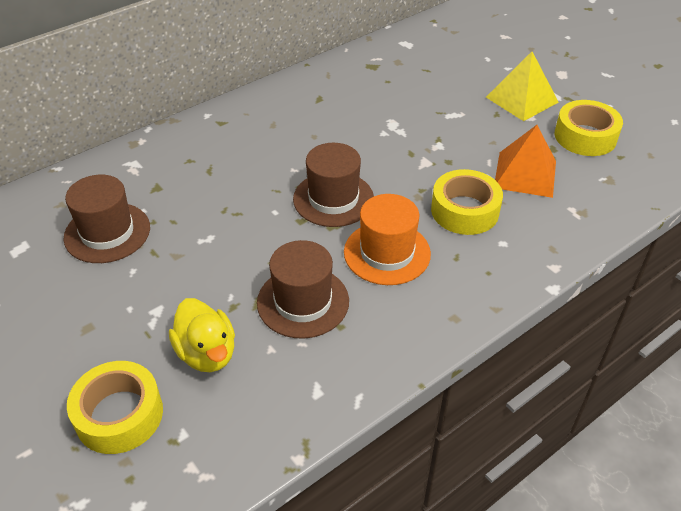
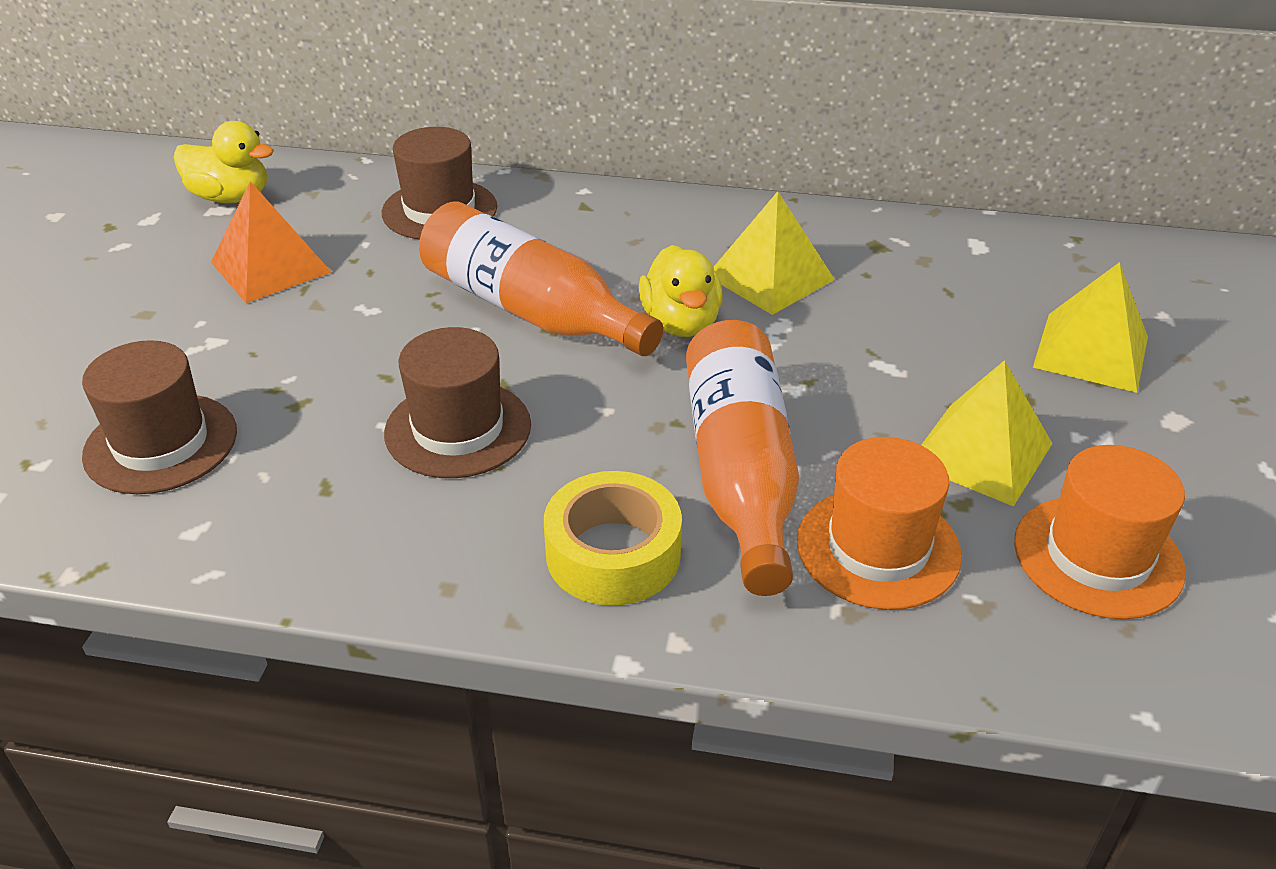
orange bottle: none = 0 -> [419,201,663,356] [686,320,799,596] = 2
orange hat: [344,194,431,285] = 1 -> [797,437,962,610] [1014,445,1186,619] = 2
yellow duck: [169,298,235,372] = 1 -> [173,121,274,203] [639,245,723,337] = 2
yellow pyramid: [486,52,559,121] = 1 -> [713,191,835,315] [921,360,1053,507] [1033,262,1148,393] = 3
yellow tape: [67,361,163,454] [431,169,503,235] [555,100,623,156] = 3 -> [544,471,682,606] = 1

